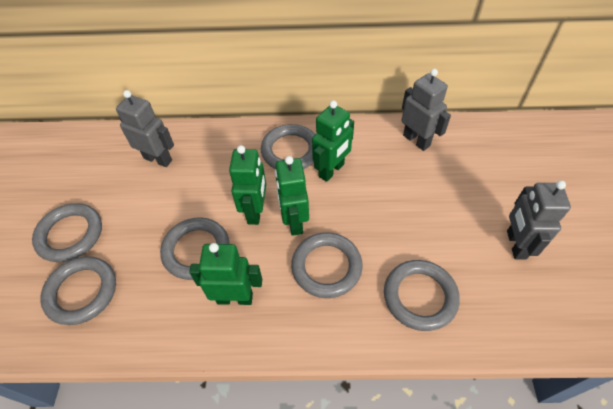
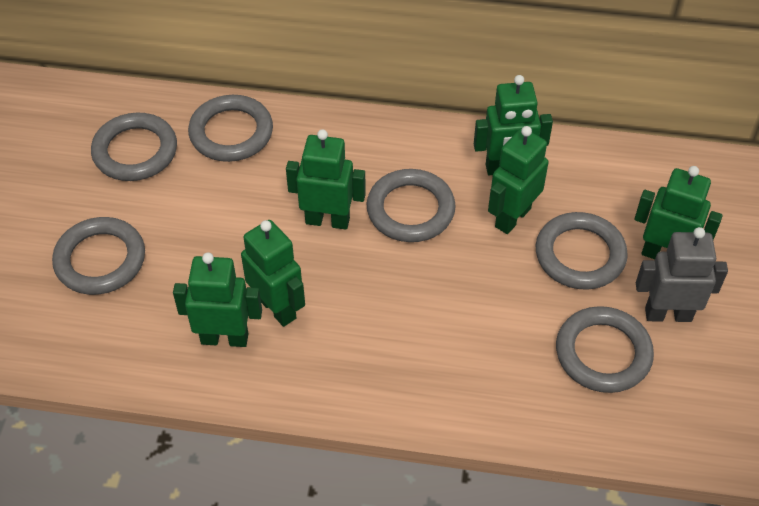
green robot: [189,243,262,305] [229,145,266,225] [275,156,309,236] [312,100,354,182] = 4 -> [173,252,262,347] [241,220,305,327] [286,129,366,230] [474,75,553,175] [488,126,549,234] [634,166,723,259] = 6
grey robot: [116,90,174,167] [401,69,451,151] [507,180,571,260] = 3 -> [636,227,728,322] = 1

